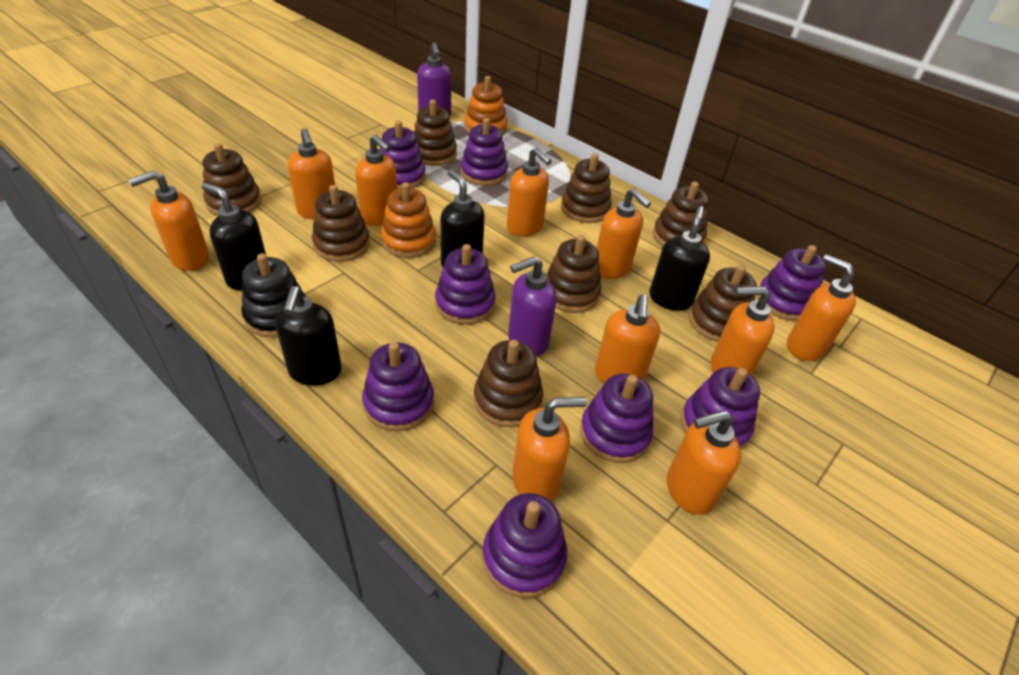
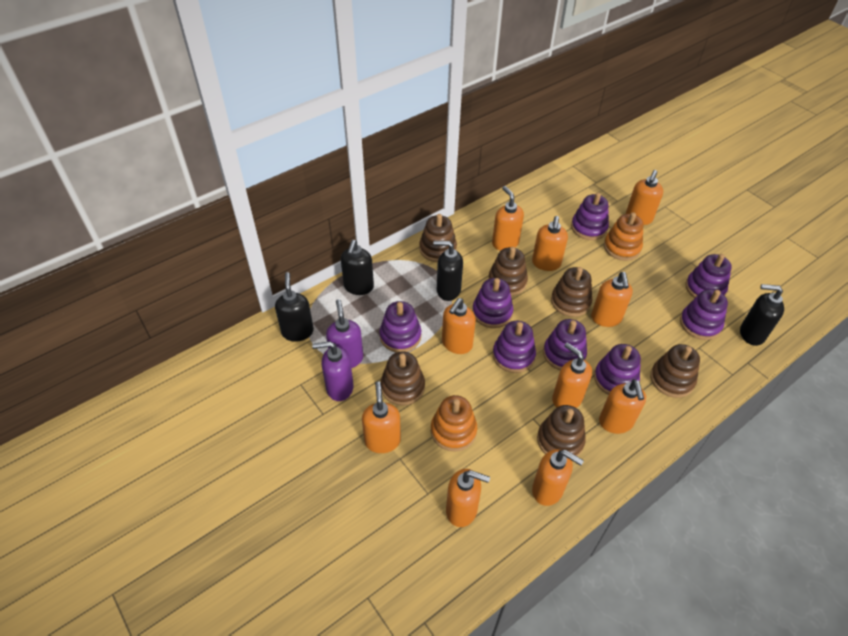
black stacking toy: [241,253,306,338] = 1 -> none = 0
brown stacking toy: [203,143,262,216] [312,185,370,262] [414,100,457,166] [474,340,543,427] [546,235,601,313] [561,153,612,223] [653,181,709,246] [689,265,757,342] = 8 -> [381,351,425,406] [419,214,457,262] [488,247,528,296] [537,405,586,457] [551,267,592,317] [650,344,700,398] = 6

